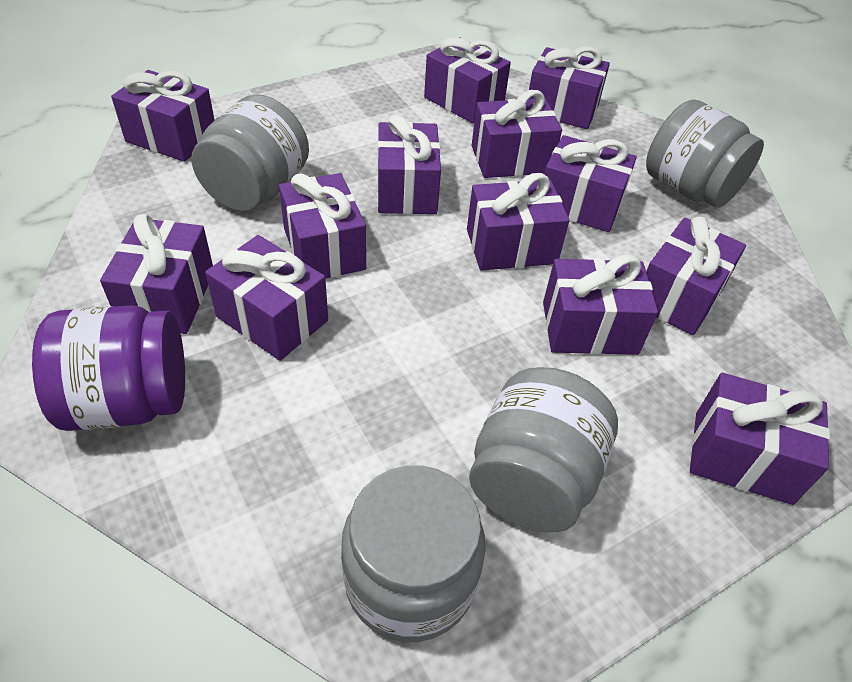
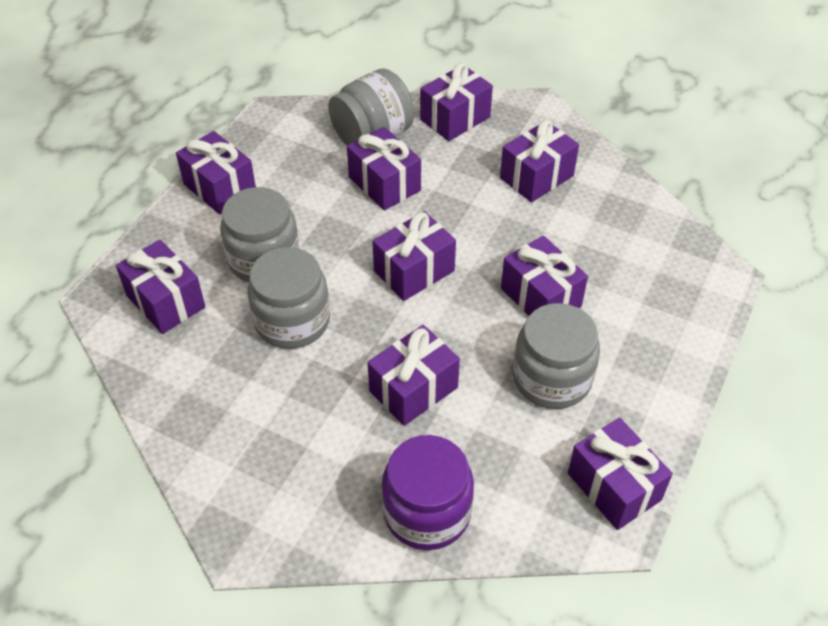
purple gift: [100,214,213,334] [111,70,215,162] [205,235,328,361] [279,173,366,279] [377,115,441,214] [424,37,511,124] [467,173,569,271] [472,90,562,178] [529,47,610,129] [543,255,658,355] [544,135,637,232] [646,217,746,336] [690,373,830,505] = 13 -> [116,240,205,334] [176,131,256,214] [347,127,421,210] [368,325,460,426] [372,211,456,301] [420,63,493,141] [500,120,579,202] [501,236,588,316] [568,418,673,530] = 9

